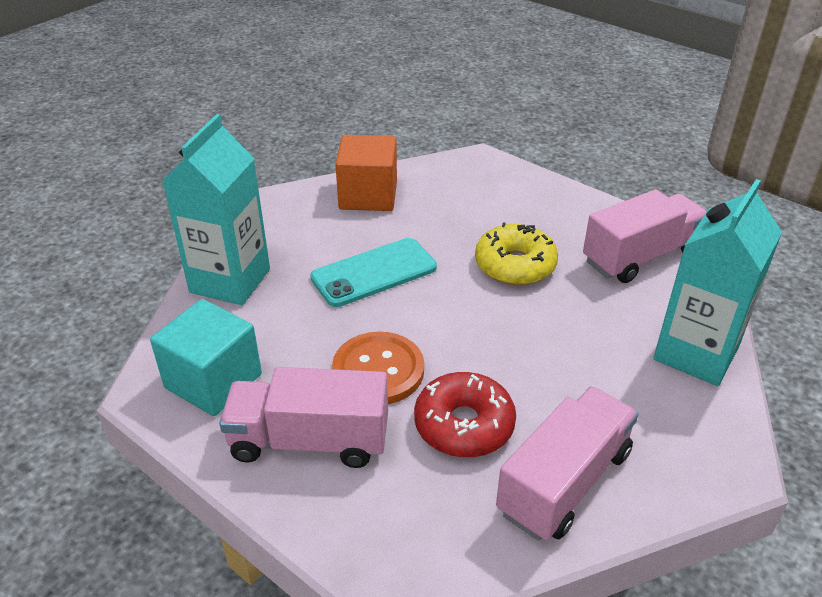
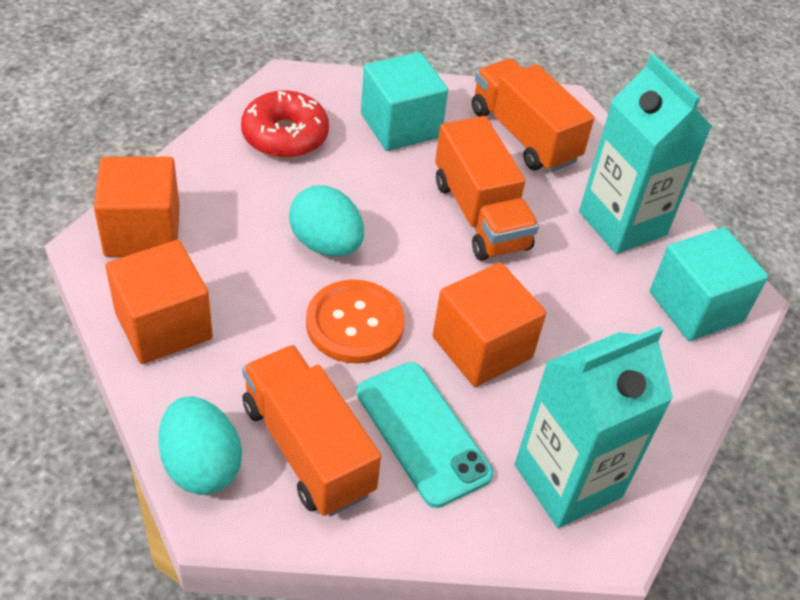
orange cube: [335,135,397,211] = 1 -> [94,157,180,257] [105,240,213,364] [433,263,546,387] = 3
orange truck: none = 0 -> [242,345,381,516] [435,116,539,261] [472,58,594,172] = 3
pink truck: [219,367,388,468] [496,386,639,541] [583,189,707,283] = 3 -> none = 0
turquoise cube: [150,299,262,416] = 1 -> [361,52,448,151] [650,227,768,341] = 2
turquoise egg: none = 0 -> [158,396,242,495] [289,185,364,256] = 2
yellow donut: [475,222,558,285] = 1 -> none = 0

